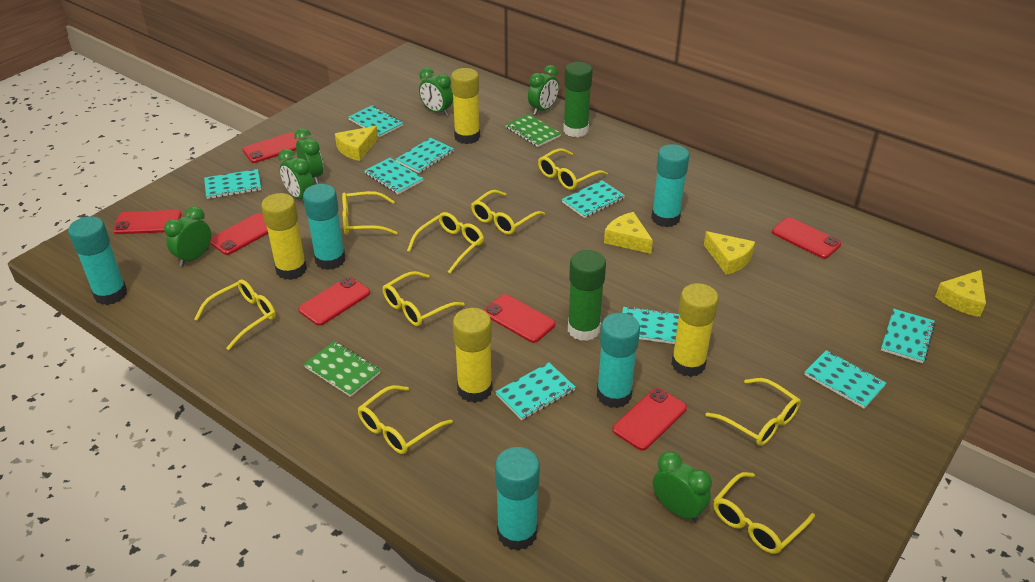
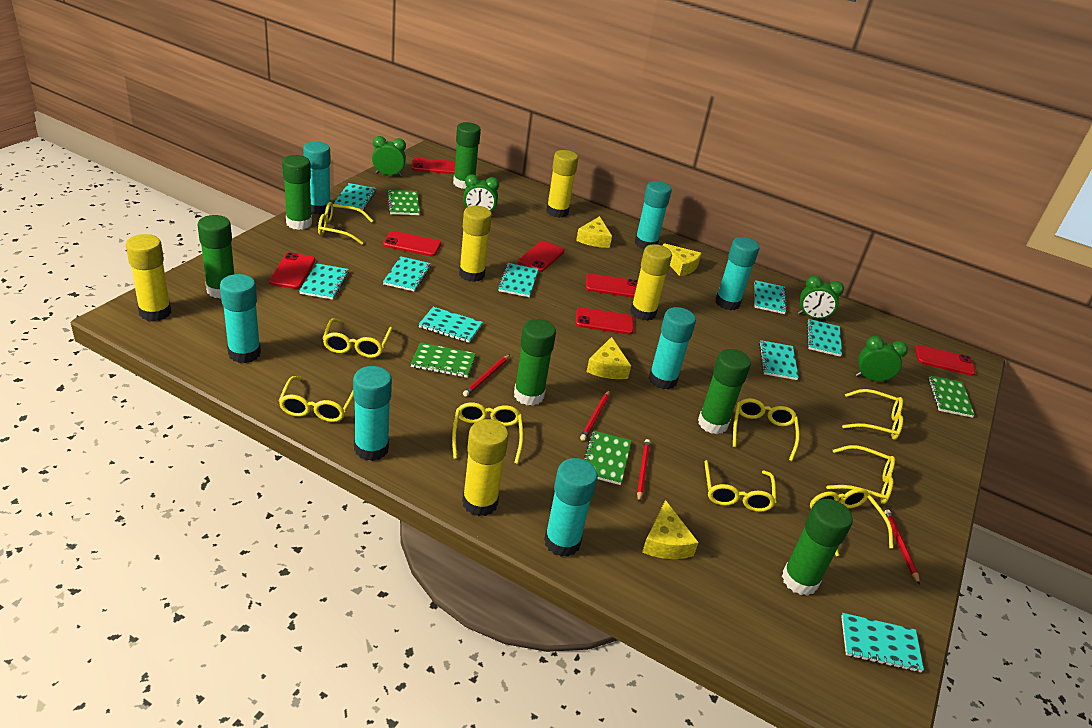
green clock: [164,206,211,266] [278,149,314,199] [294,128,323,184] [419,68,453,116] [528,65,559,115] [653,451,712,523] = 6 -> [372,136,406,177] [463,174,499,216] [798,276,844,321] [856,336,908,383] = 4
green glue stick: [563,62,592,137] [568,250,606,341] = 2 -> [198,215,234,299] [282,155,312,230] [453,122,481,189] [514,319,556,406] [698,349,751,434] [782,499,853,596] = 6
green notebook: [304,341,381,397] [505,114,561,147] = 2 -> [387,190,420,215] [411,342,476,378] [584,430,632,485] [928,375,975,418] = 4
red pencil: none = 0 -> [463,354,510,397] [580,390,610,441] [637,439,650,502] [884,509,920,585] = 4
turquoise glue stick: [68,216,127,305] [303,184,345,270] [495,447,540,551] [597,313,640,408] [651,144,689,227] = 5 -> [220,274,261,363] [303,141,331,214] [353,366,392,461] [544,458,598,557] [635,181,672,249] [649,307,696,390] [715,237,759,310] = 7
yellow glue stick: [261,193,307,280] [451,68,480,144] [453,308,492,403] [671,283,719,377] = 4 -> [126,234,171,321] [459,206,492,282] [462,419,509,516] [546,150,578,218] [630,244,672,321] = 5

